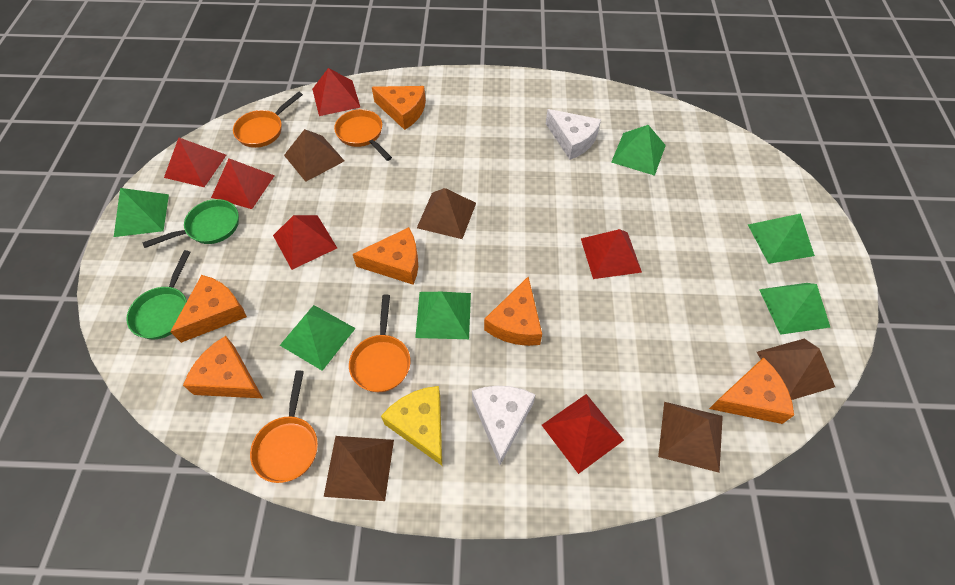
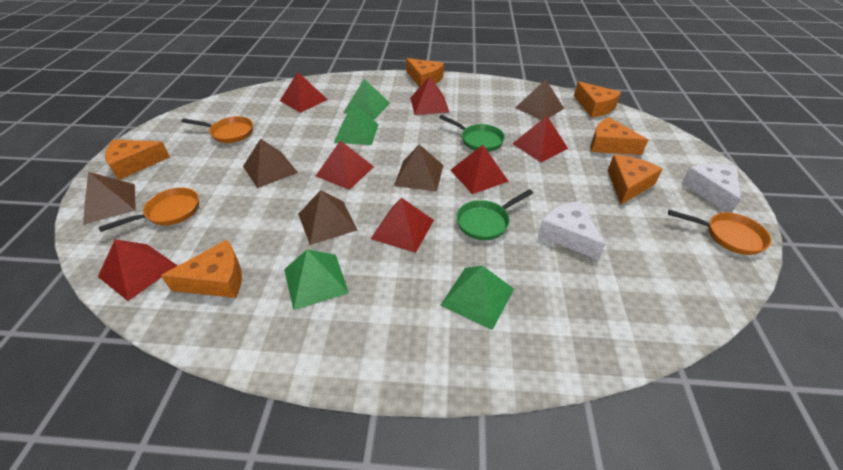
green pyramid: [114,188,169,237] [280,305,356,371] [415,292,471,339] [611,125,666,176] [748,213,815,264] [759,283,830,335] = 6 -> [284,249,349,310] [334,104,379,145] [343,79,390,120] [440,266,514,330] = 4
orange pan: [233,92,303,148] [250,370,318,483] [334,109,392,161] [349,294,410,392] = 4 -> [99,187,199,232] [181,116,253,143] [668,210,771,255] = 3
red pyramid: [164,138,226,187] [211,158,275,209] [273,215,337,270] [312,68,361,116] [542,394,624,474] [581,229,642,279] = 6 -> [98,239,178,301] [280,72,328,113] [316,140,374,190] [371,197,434,253] [410,76,450,115] [451,145,509,194] [512,116,568,162] = 7
yellow cheese: [381,386,442,466] = 1 -> none = 0

